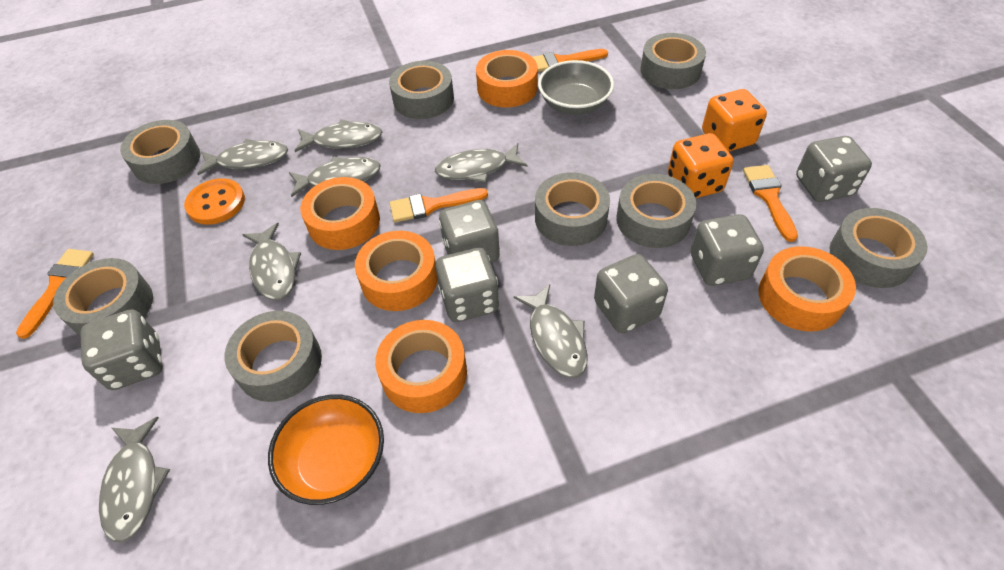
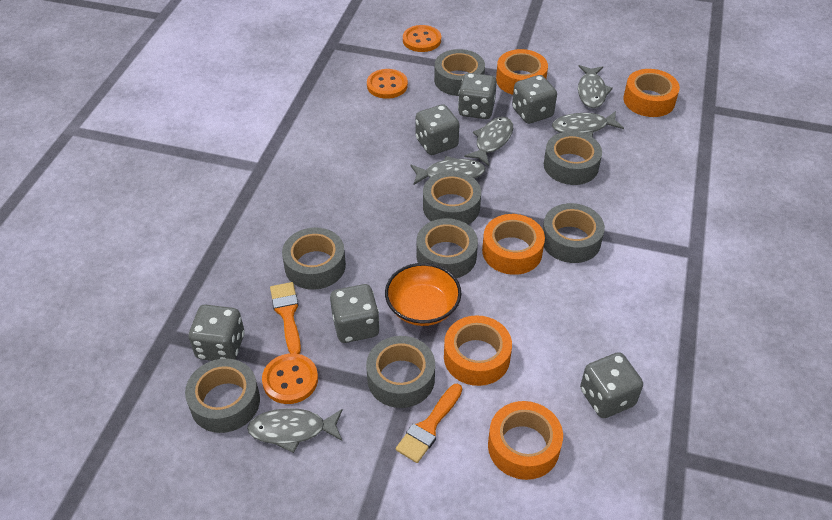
grey bowl: [538,60,614,115] = 1 -> none = 0
grey fish: [99,417,170,542] [197,139,288,175] [242,223,301,300] [289,157,381,197] [295,119,382,152] [435,143,527,183] [514,284,588,378] = 7 -> [247,408,343,453] [410,156,485,185] [464,117,513,166] [552,111,624,137] [578,65,613,108] = 5
orange brush: [16,249,94,339] [390,188,488,222] [533,49,608,72] [743,165,798,242] = 4 -> [270,282,301,354] [396,384,462,463] = 2
orange button: [184,178,245,225] = 1 -> [262,353,318,404] [367,69,408,99] [403,25,441,52] = 3
orange dice: [668,133,733,198] [702,89,767,152] = 2 -> none = 0

